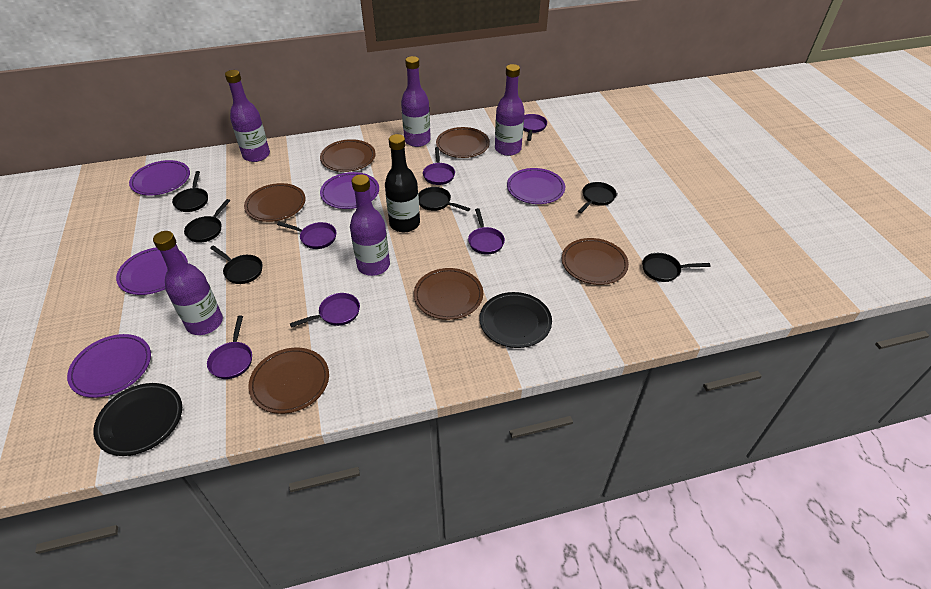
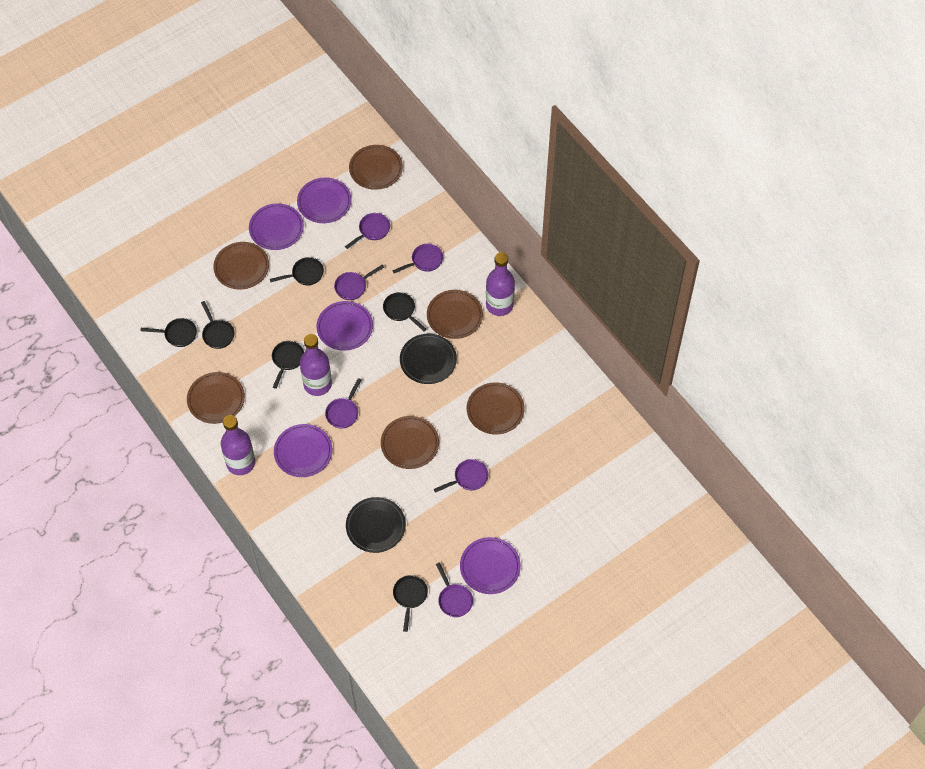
black bottle: [385,134,420,232] = 1 -> none = 0
purple bottle: [153,231,223,335] [225,70,270,162] [350,174,390,276] [401,56,431,147] [495,64,525,156] = 5 -> [221,415,255,475] [300,334,332,396] [486,252,515,316] = 3

